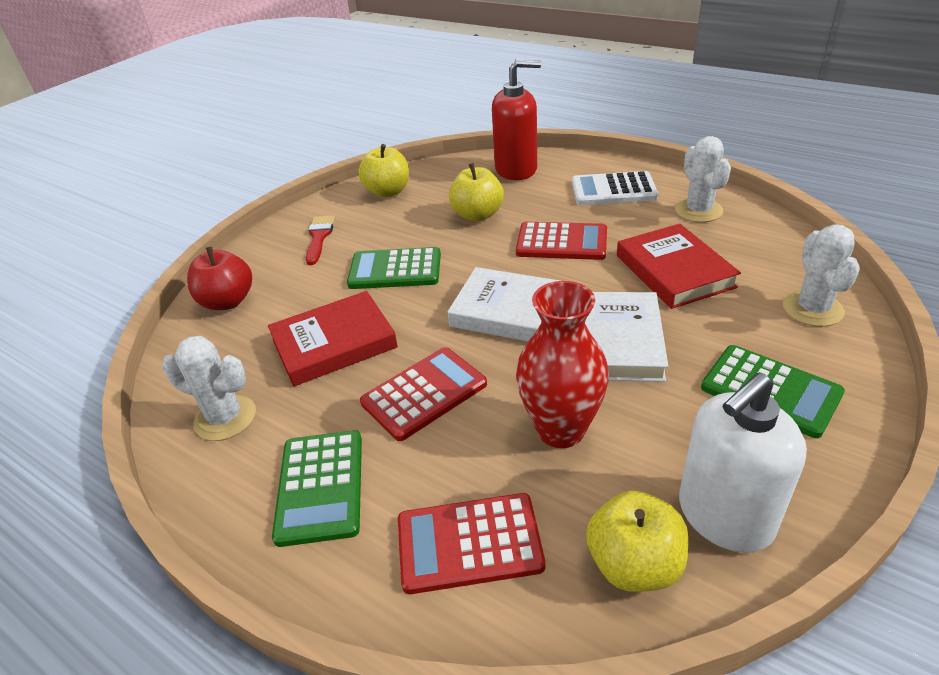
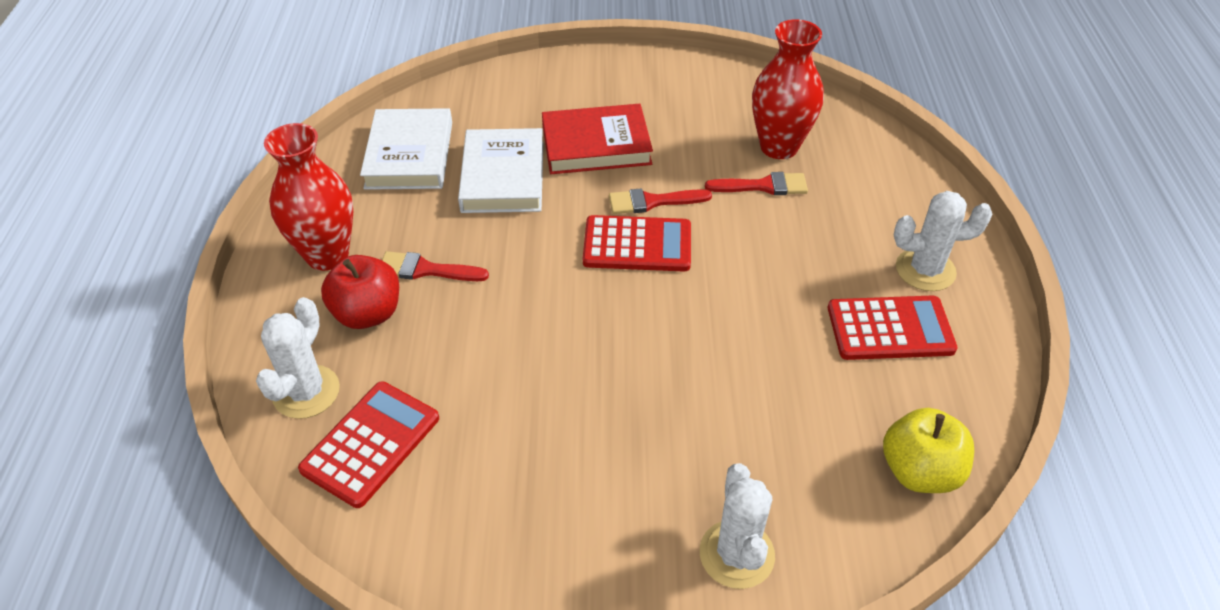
green calculator: [272,430,362,547] [347,247,441,289] [701,345,845,438] = 3 -> none = 0
red book: [268,291,398,387] [617,224,741,309] = 2 -> [542,104,653,174] = 1
red brush: [306,215,335,265] = 1 -> [382,251,489,281] [609,188,712,214] [705,172,808,195] = 3
red soap dispenser: [492,59,541,180] = 1 -> none = 0
red vase: [516,281,609,448] = 1 -> [264,123,353,271] [752,19,824,159] = 2
white calculator: [572,171,658,205] = 1 -> none = 0
white soap dispenser: [679,372,807,553] = 1 -> none = 0
yellow apple: [358,144,409,198] [449,163,504,221] [586,491,688,592] = 3 -> [883,408,974,493] = 1

